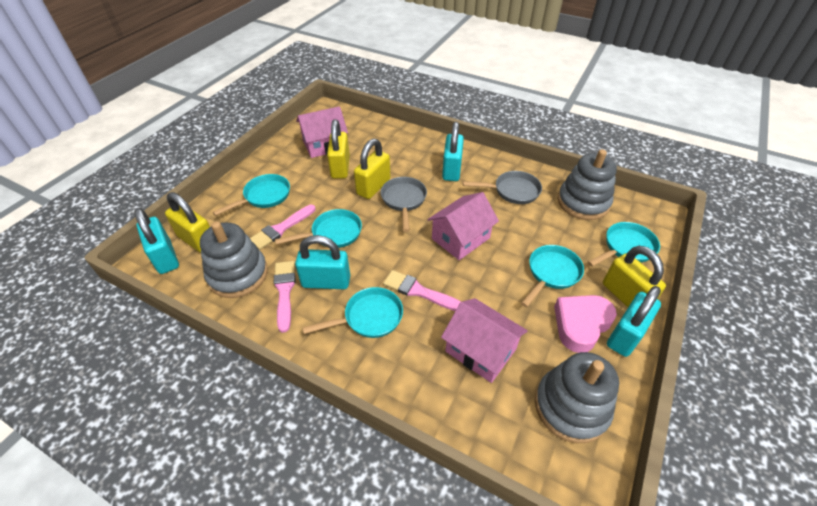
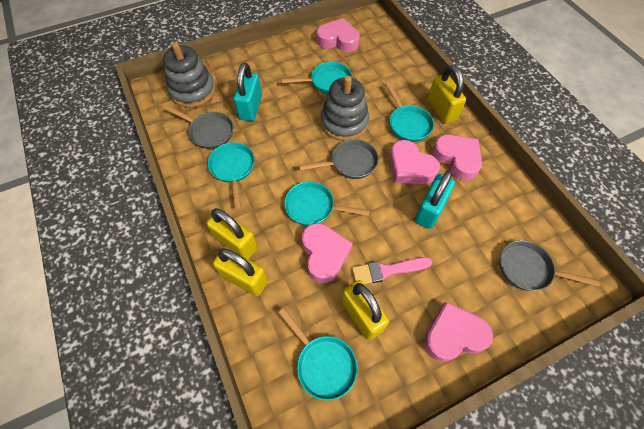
grey pan: [381,177,427,232] [463,171,542,204] = 2 -> [165,105,233,149] [299,139,379,179] [500,240,600,291] = 3
grey stacking toy: [200,222,268,298] [535,352,619,443] [557,149,617,220] = 3 -> [163,42,216,108] [321,76,369,141] = 2
pink brush: [250,205,315,250] [274,261,295,333] [383,270,461,311] = 3 -> [352,257,432,284] = 1
pink heart: [554,295,617,353] = 1 -> [302,223,353,283] [317,18,360,52] [389,140,440,184] [424,302,493,362] [432,135,482,181] = 5
pink house: [296,106,348,158] [427,192,499,260] [441,298,528,383] = 3 -> none = 0
turquoise padlock: [134,208,179,274] [295,235,350,289] [442,122,464,181] [607,286,661,357] = 4 -> [234,62,262,121] [415,170,455,229] = 2

